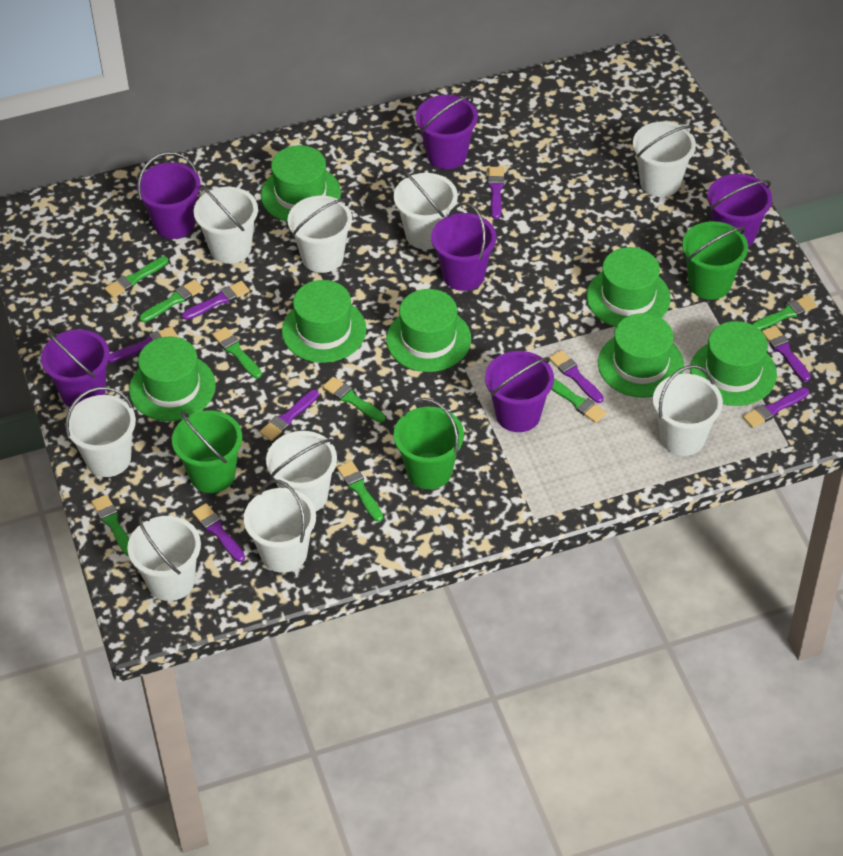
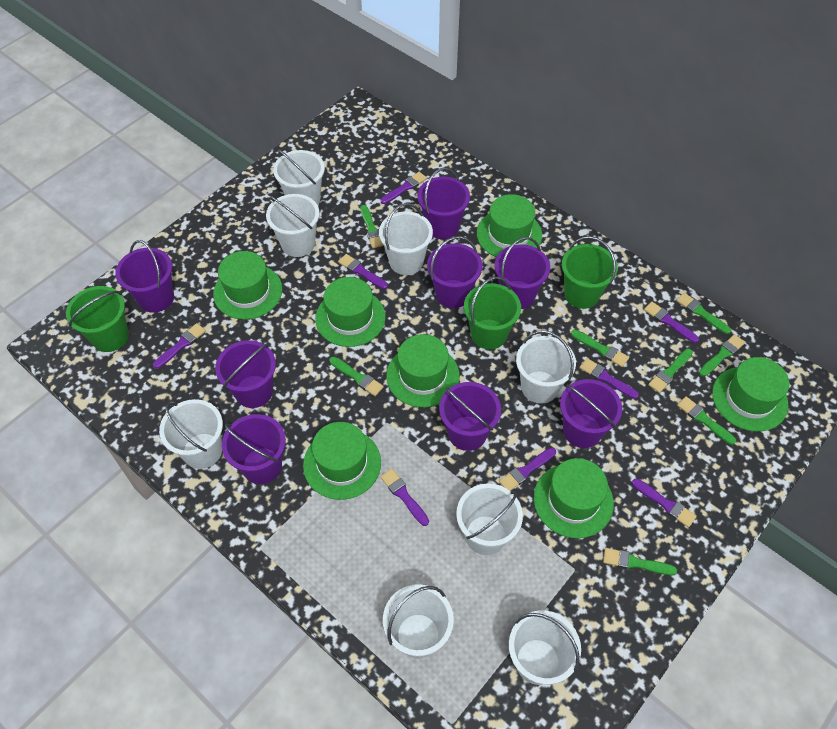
purple bucket: [41,330,110,407] [137,152,201,239] [416,95,478,169] [431,202,496,291] [485,351,554,432] [707,174,772,248] = 6 -> [116,240,174,313] [215,340,276,408] [222,414,286,484] [418,168,470,239] [427,236,482,308] [439,382,501,451] [495,237,550,309] [560,379,622,448] = 8
white bucket: [65,387,136,477] [127,515,201,601] [194,185,258,264] [244,480,316,573] [266,431,337,511] [287,196,352,273] [394,170,458,250] [633,121,696,197] [653,365,723,456] = 9 -> [159,399,223,469] [266,194,320,257] [273,149,325,205] [379,203,433,275] [383,584,454,658] [456,483,523,555] [509,610,581,685] [516,330,576,404] = 8

